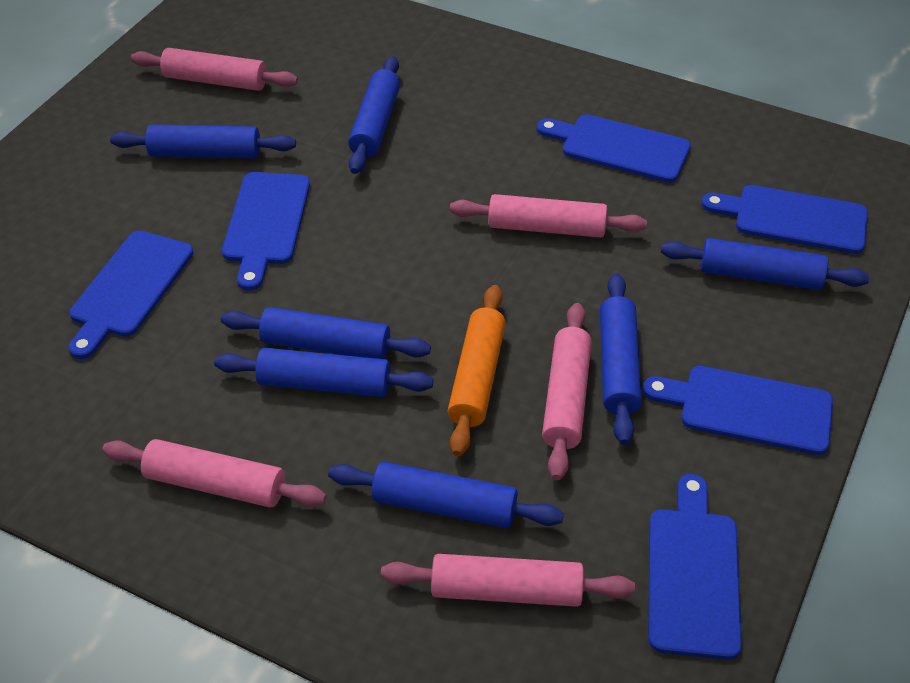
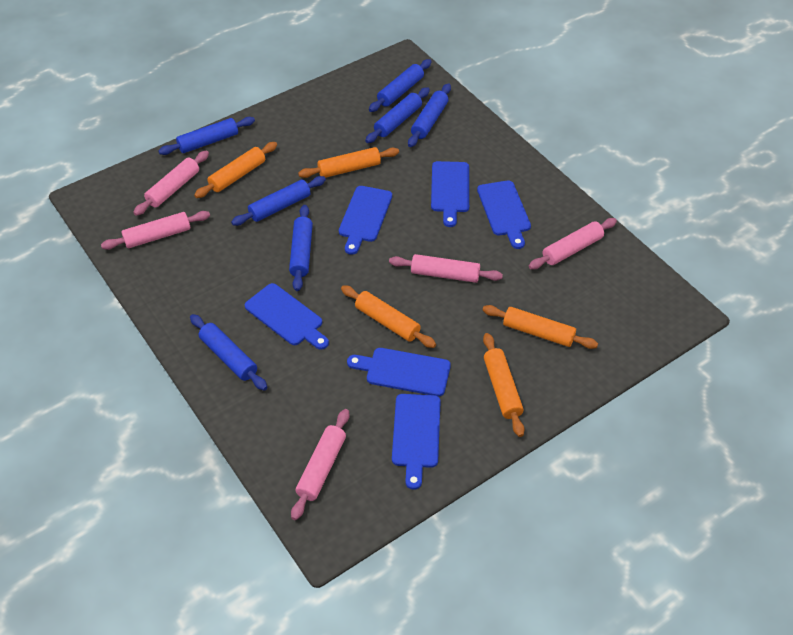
orange rolling pin: [447,285,506,457] = 1 -> [194,142,277,198] [298,147,399,178] [341,285,436,348] [482,305,598,349] [483,333,525,437] = 5

